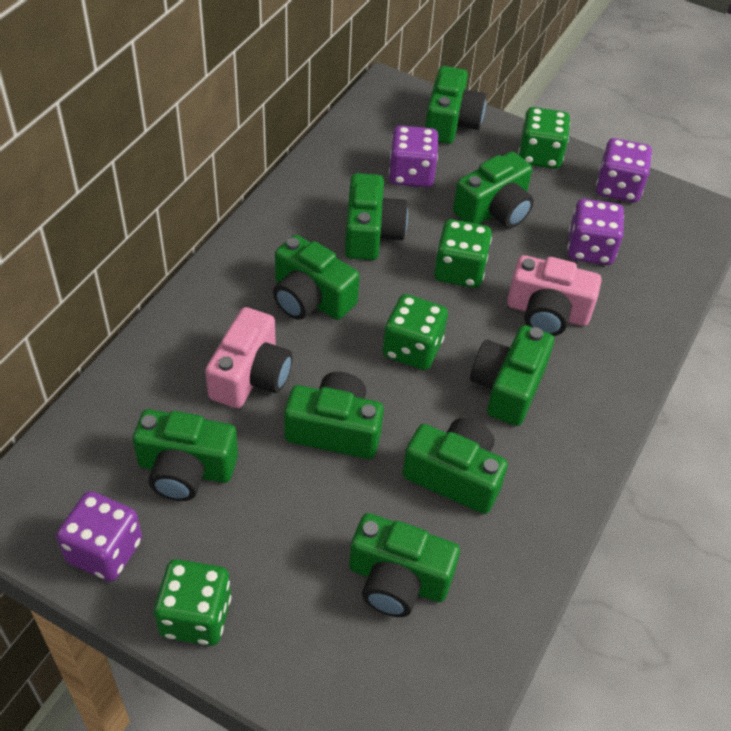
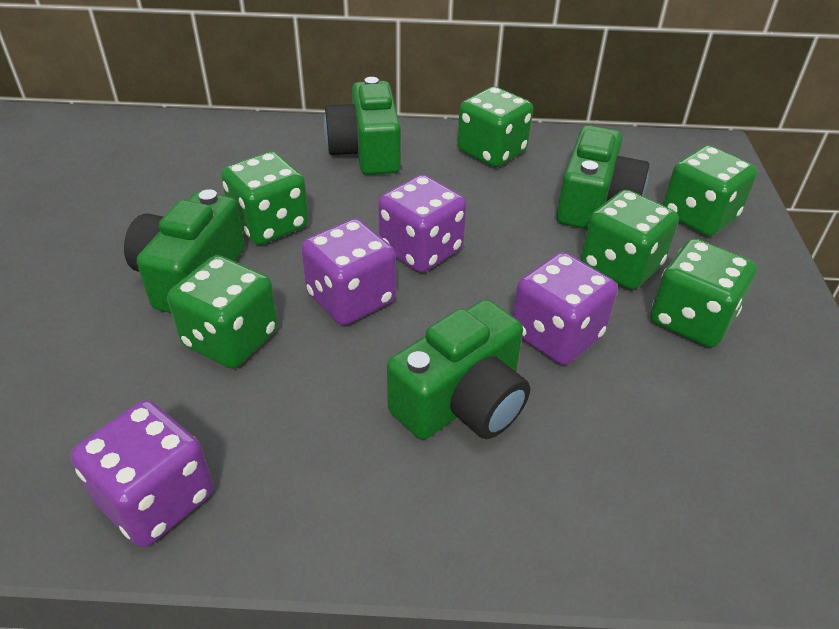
green camera: [133,409,238,501] [273,235,360,320] [284,372,384,459] [345,173,408,260] [349,513,460,617] [402,418,508,514] [425,66,486,144] [453,152,534,228] [470,325,554,426] = 9 -> [124,189,245,313] [324,77,401,175] [387,299,530,440] [556,125,649,229] = 4
green dice: [154,559,231,646] [383,294,448,370] [434,219,492,288] [518,107,570,169] = 4 -> [167,255,278,369] [221,151,309,245] [457,87,533,167] [581,190,679,290] [650,239,757,348] [662,145,757,236] = 6
pink camera: [205,307,293,408] [507,255,602,336] = 2 -> none = 0

